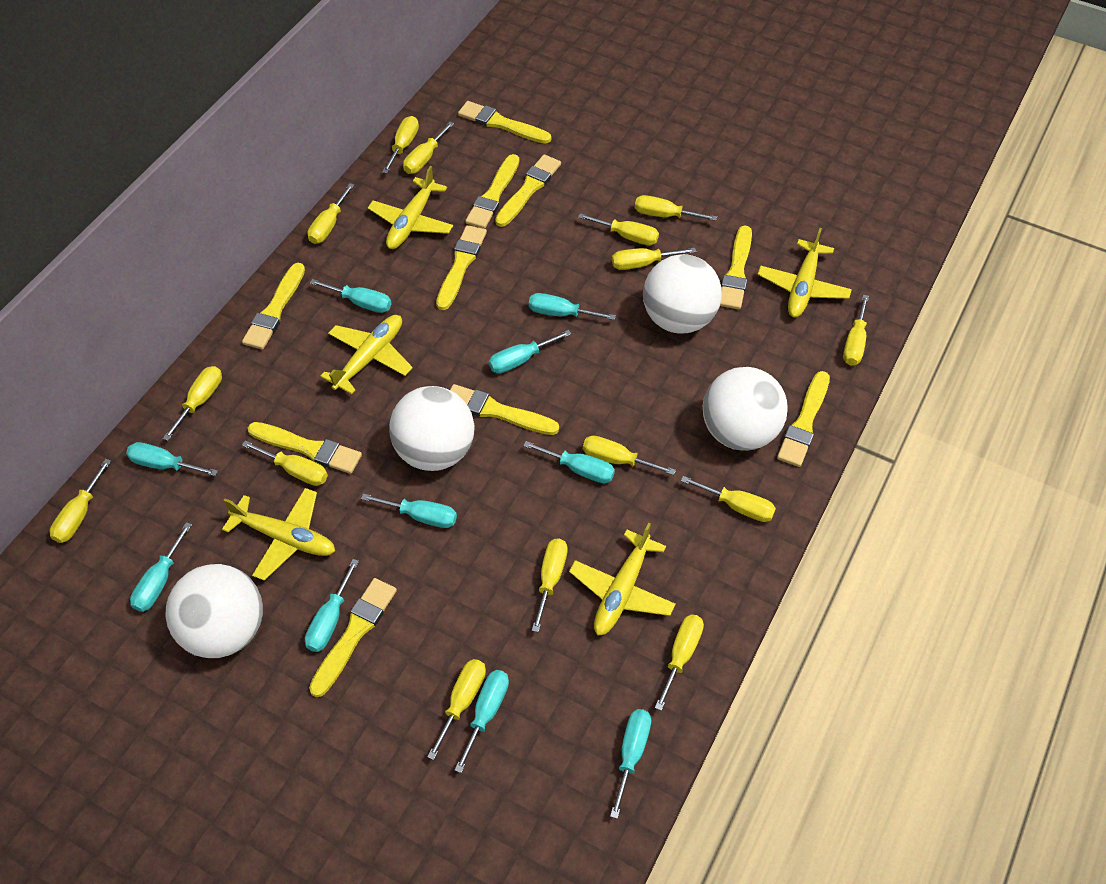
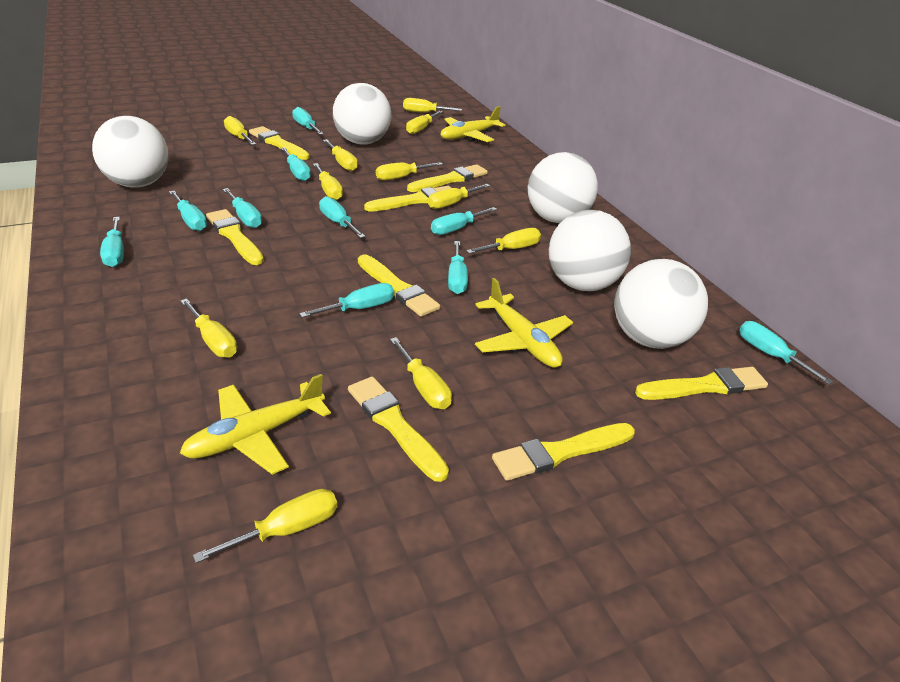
white ball: [166,564,263,658] [389,386,475,471] [643,254,722,334] [703,367,788,451] = 4 -> [92,116,168,188] [333,83,391,145] [528,152,598,223] [549,210,631,291] [614,259,708,349] = 5
yellow brush: [242,263,305,349] [248,422,362,474] [309,578,397,697] [436,225,487,310] [450,384,559,435] [458,101,551,144] [465,154,519,229] [495,154,561,227] [720,225,752,309] [777,371,830,467] = 10 -> [206,209,264,265] [249,126,310,160] [348,376,449,482] [358,254,440,317] [364,186,451,212] [407,164,488,192] [492,423,635,481] [635,367,768,400] = 8
yellow plane: [222,488,335,581] [320,315,413,394] [368,166,453,249] [569,523,676,636] [757,228,852,317] = 5 -> [180,374,331,475] [441,106,505,142] [475,278,573,368] = 3
yellow screwdriver: [50,459,111,543] [163,366,222,441] [242,440,328,486] [307,183,354,244] [382,116,419,174] [403,121,454,174] [427,659,486,760] [532,538,568,632] [578,213,659,245] [583,436,676,475] [612,248,696,270] [635,195,717,221] [655,614,704,711] [681,476,776,522] [843,294,869,365] = 15 -> [180,298,237,358] [193,489,337,563] [224,116,256,145] [313,163,343,200] [323,139,358,171] [376,162,443,181] [390,337,452,409] [403,98,462,112] [406,111,443,134] [428,184,490,209] [466,228,541,254] = 11

